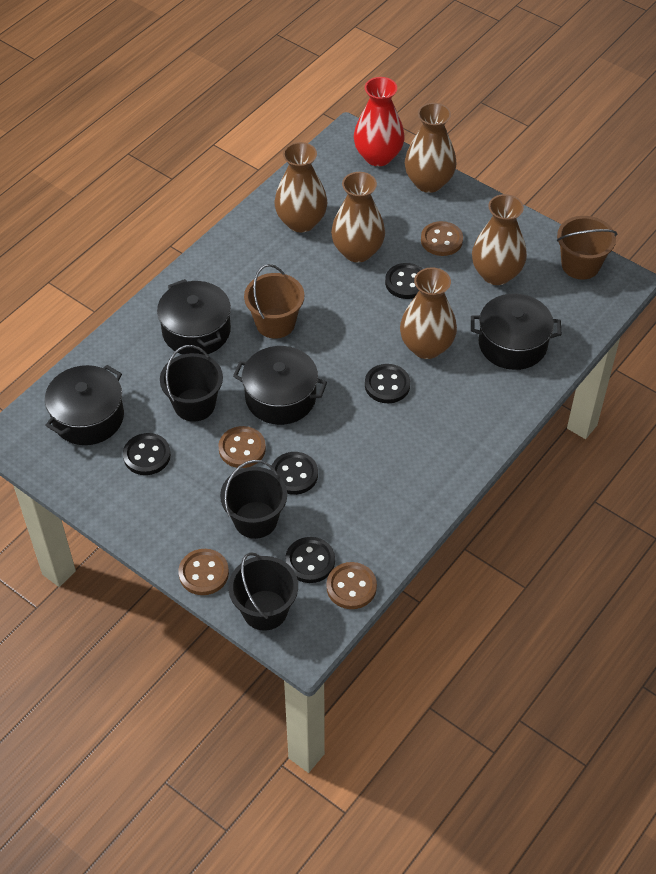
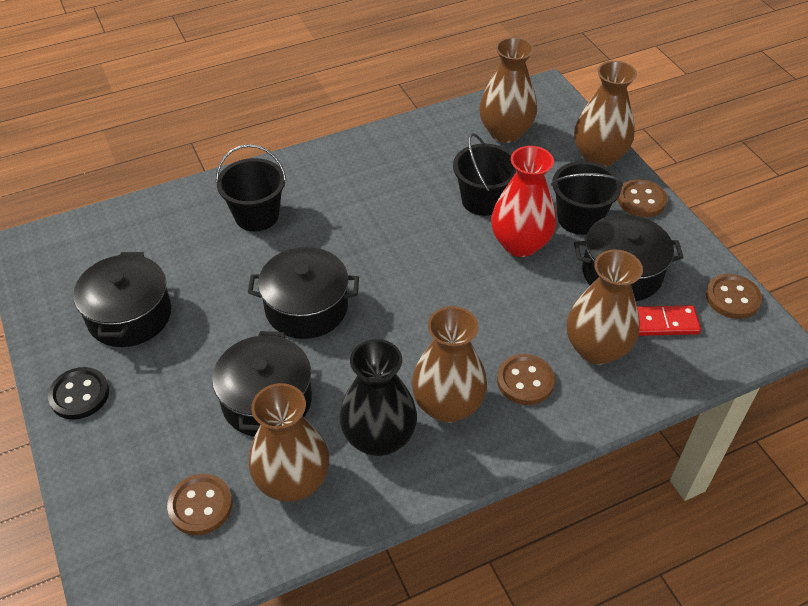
black button: [123,433,171,475] [271,452,318,495] [285,537,335,583] [365,364,410,403] [385,263,423,299] = 5 -> [48,367,109,420] = 1
black vase: none = 0 -> [339,339,417,456] = 1
brown bucket: [244,264,304,339] [557,216,617,280] = 2 -> none = 0
red domino: none = 0 -> [637,305,701,336] = 1

